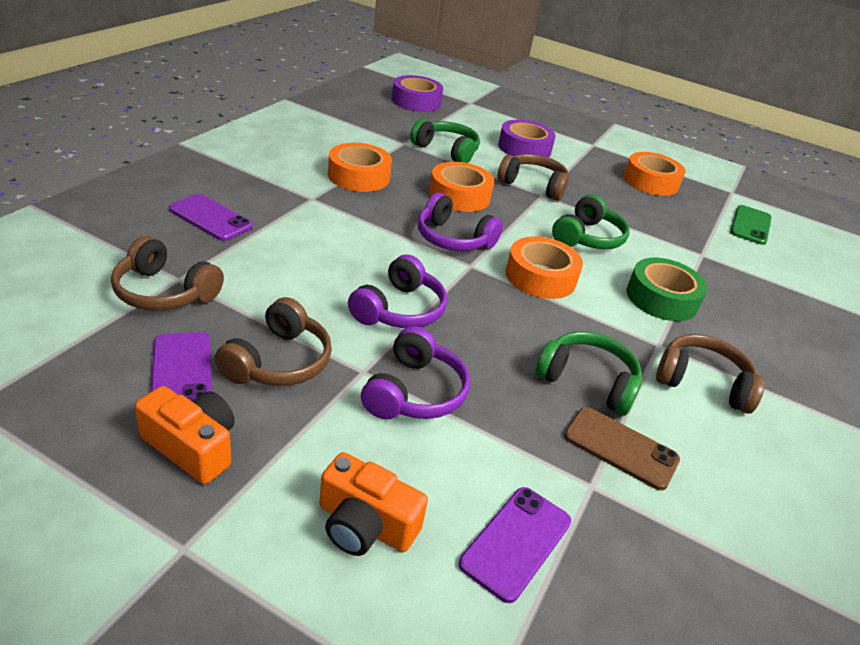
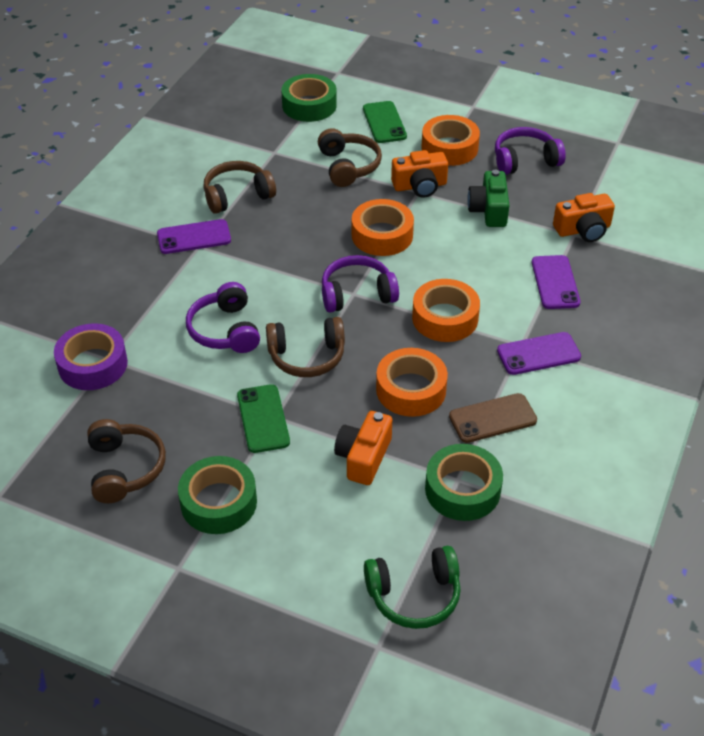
green camera: none = 0 -> [467,169,510,227] = 1
green headphones: [410,119,480,163] [535,331,642,415] [552,194,630,249] = 3 -> [364,546,461,629] = 1
green phone: [730,205,772,245] = 1 -> [237,384,290,453] [363,101,407,143] = 2
green tape: [627,258,708,321] = 1 -> [178,456,257,534] [282,74,337,122] [425,444,503,521] = 3
orange camera: [135,386,235,484] [320,452,428,556] = 2 -> [334,411,392,485] [391,150,448,198] [553,193,615,242] = 3
purple tape: [392,75,443,112] [498,120,556,158] = 2 -> [54,323,128,390] = 1

